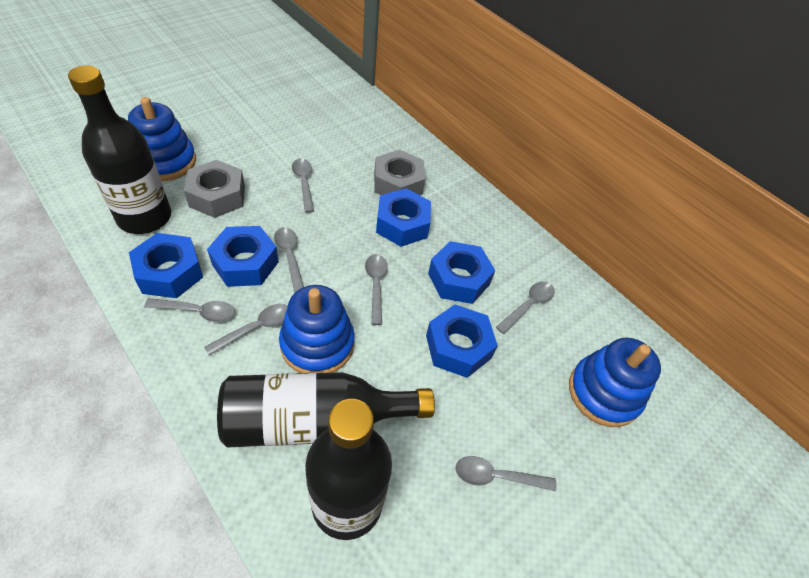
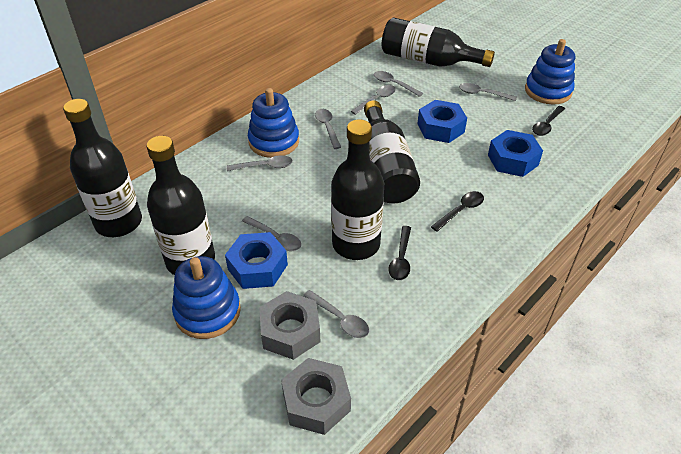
black bottle: [68,65,171,234] [217,372,435,448] [305,399,392,540] = 3 -> [63,99,142,237] [146,136,215,275] [331,119,384,260] [364,100,420,204] [382,18,495,67] = 5
black spoon: none = 0 -> [388,226,411,280] [431,191,484,232] [532,106,565,136] = 3
blue nut: [129,233,203,298] [207,226,279,287] [376,188,431,247] [426,304,498,378] [428,241,495,304] = 5 -> [225,232,288,289] [417,100,467,143] [488,130,543,177] = 3

